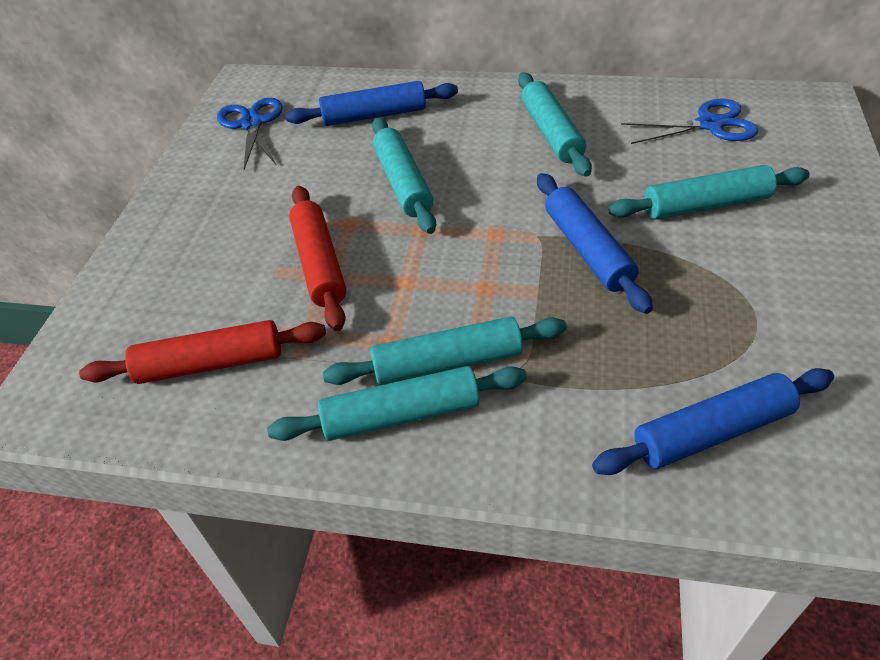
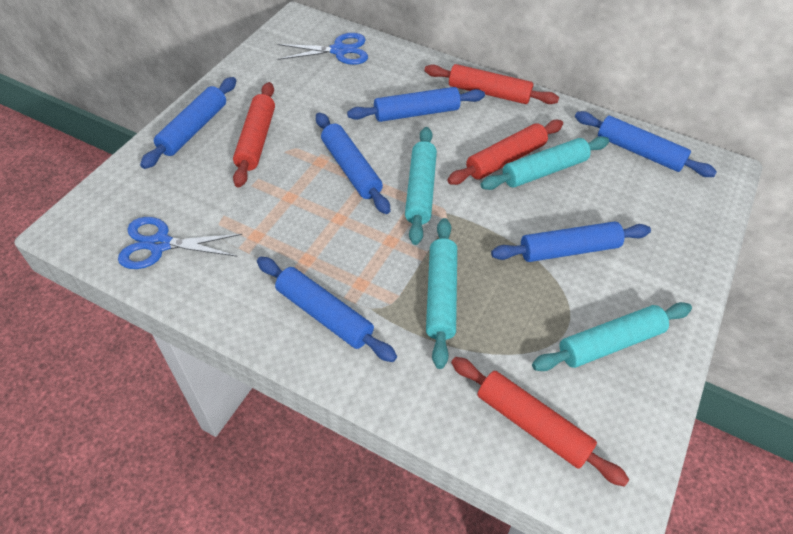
blue rolling pin: [285,81,458,126] [537,173,653,314] [592,368,834,475] = 3 -> [140,77,236,169] [257,257,397,362] [316,112,390,214] [347,87,485,122] [491,221,651,262] [575,111,717,177] = 6
red rolling pin: [79,320,326,384] [289,186,346,331] = 2 -> [233,82,275,187] [425,64,559,104] [447,120,563,185] [451,357,629,487] = 4
turquoise rolling pin: [267,366,527,441] [323,317,567,385] [372,118,436,234] [518,73,592,177] [608,165,810,219] = 5 -> [405,127,437,245] [426,218,457,369] [480,136,609,190] [532,302,692,371] = 4

